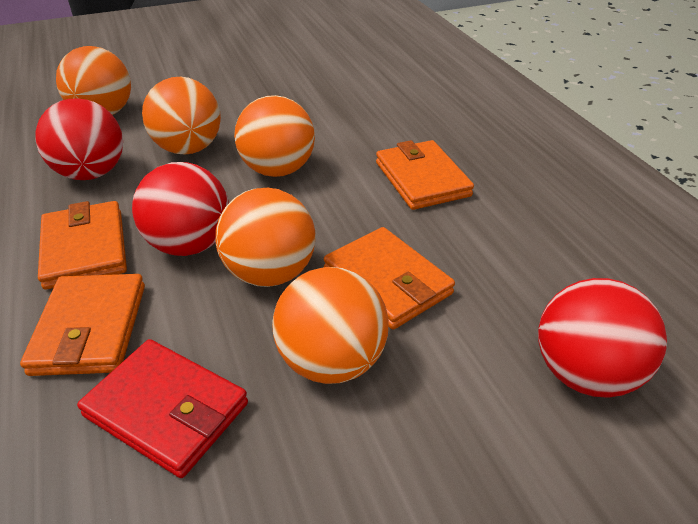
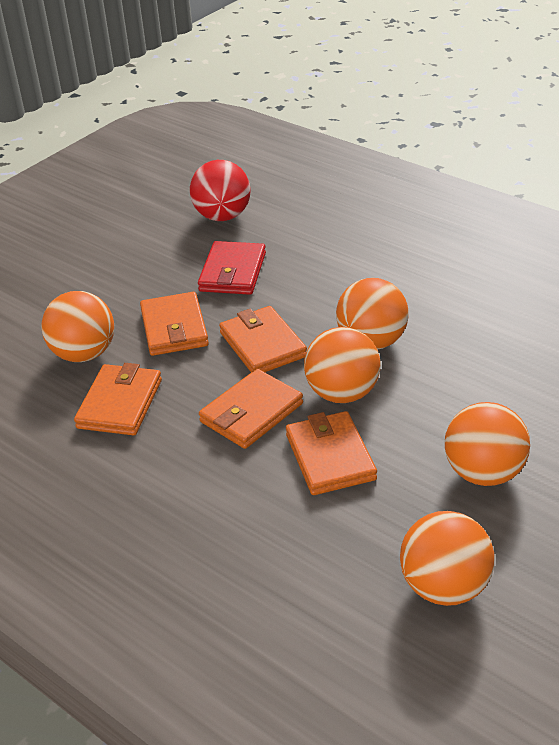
orange wallet: [20,274,145,376] [38,201,127,290] [324,227,455,330] [376,140,474,210] = 4 -> [74,363,162,435] [140,292,209,356] [199,369,303,449] [219,306,307,372] [286,411,377,495] = 5
red ball: [35,98,123,180] [132,162,229,256] [538,278,667,398] = 3 -> [190,160,251,221] = 1

